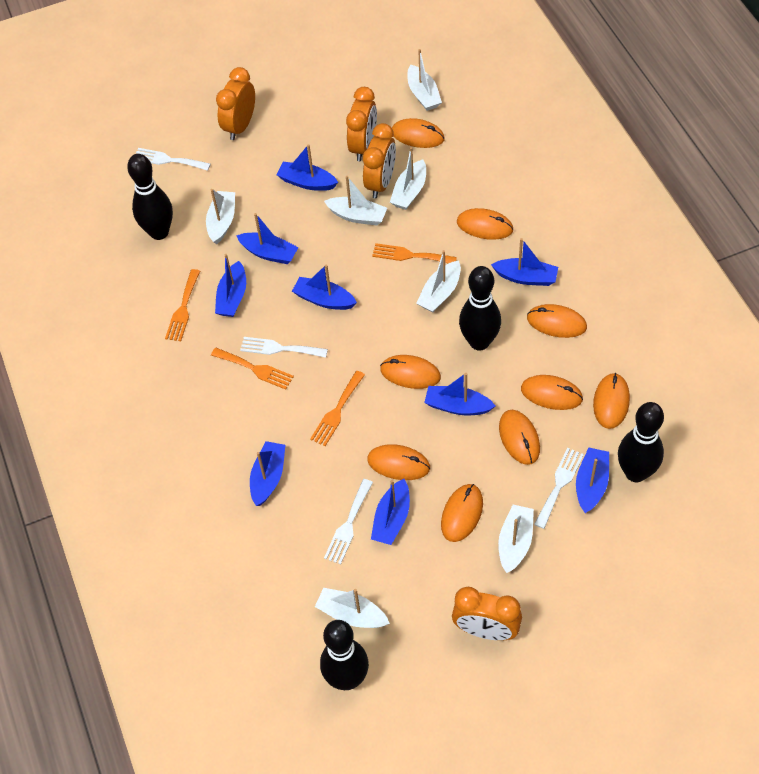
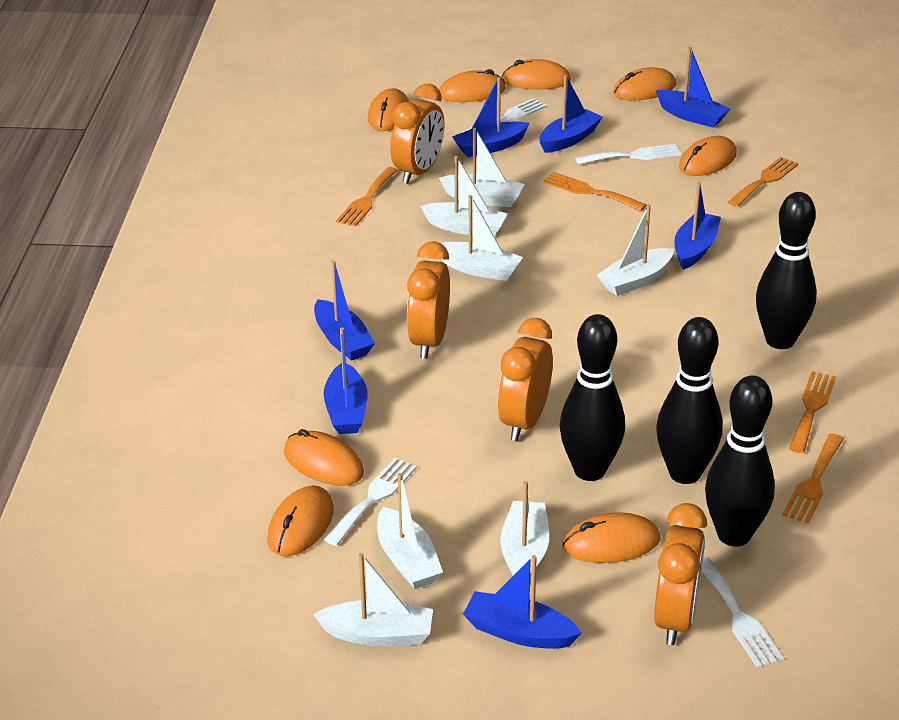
blue boat: [215,254,246,317] [236,213,299,264] [250,441,285,506] [276,144,338,191] [292,265,357,310] [371,479,410,545] [424,373,495,415] [491,238,558,286] [576,447,609,513] = 9 -> [314,261,375,361] [324,328,367,434] [452,77,529,157] [463,555,582,649] [539,75,603,153] [656,47,730,127] [674,182,721,270] = 7
orange fork: [165,269,200,341] [211,348,294,389] [310,371,365,446] [372,243,457,263] = 4 -> [336,167,398,227] [543,172,646,211] [728,157,798,207] [782,433,844,524] [789,371,836,453] = 5
orange mouse: [367,444,430,480] [380,355,441,389] [392,118,445,148] [441,484,483,542] [457,208,514,240] [499,410,540,465] [521,375,583,410] [527,304,587,338] [593,373,630,429] = 9 -> [267,486,334,556] [284,429,364,485] [368,88,409,131] [439,69,506,102] [502,59,571,90] [562,513,660,563] [613,67,676,100] [679,136,737,176] = 8

